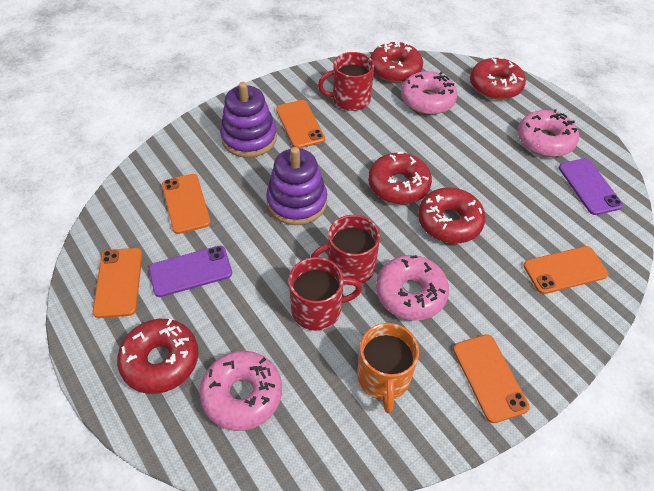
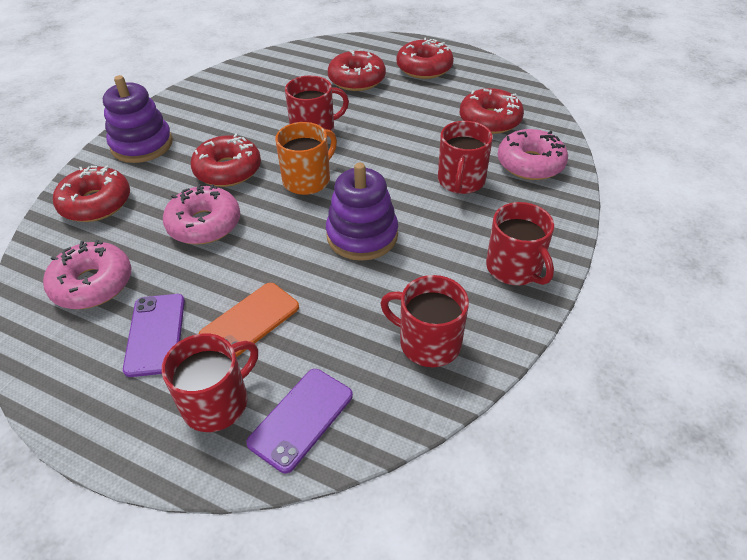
orange phone: [93,248,142,318] [162,174,211,234] [276,100,325,149] [453,334,530,423] [523,246,608,294] = 5 -> [199,283,299,357] = 1
pink donut: [200,351,282,431] [376,255,449,321] [401,71,458,115] [518,109,579,157] = 4 -> [43,240,132,309] [163,184,240,244] [497,129,568,180] = 3
red mug: [289,257,362,331] [311,215,380,285] [318,52,374,111] = 3 -> [162,333,258,432] [285,75,349,138] [380,275,469,367] [438,121,493,194] [486,202,554,285] = 5

